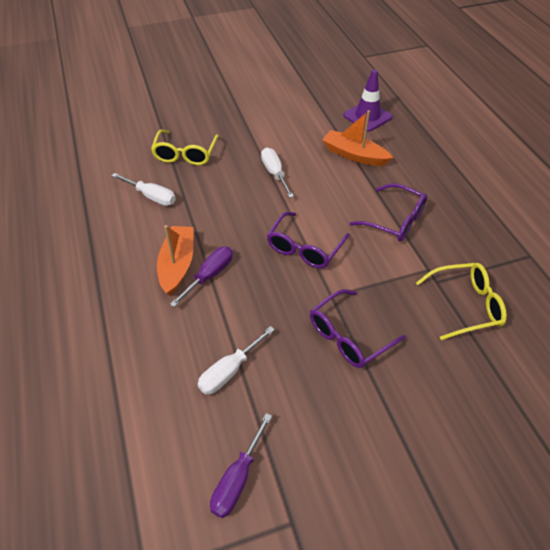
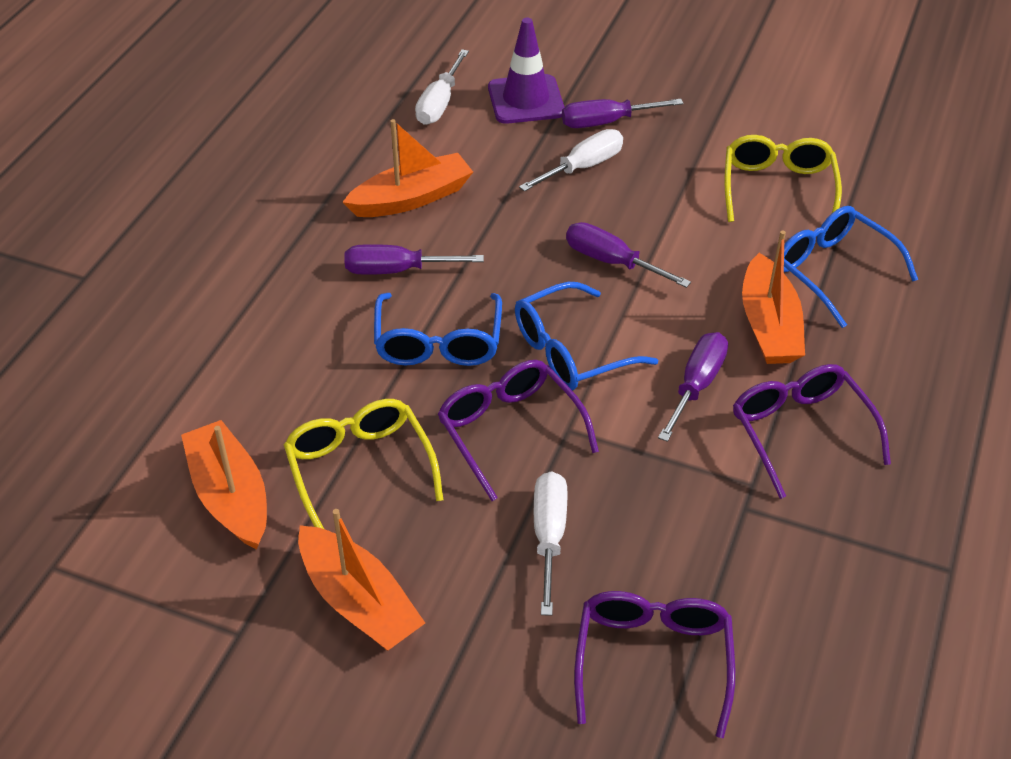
blue glasses: none = 0 -> [374,293,502,366] [515,282,658,390] [784,206,918,328] = 3
orange boat: [157,225,194,296] [322,110,393,166] = 2 -> [181,420,267,550] [298,509,425,650] [343,119,473,217] [742,230,805,364] = 4
purple screwdriver: [170,246,233,307] [210,413,272,518] = 2 -> [344,244,484,275] [562,99,683,128] [566,222,691,288] [658,332,728,442] = 4

